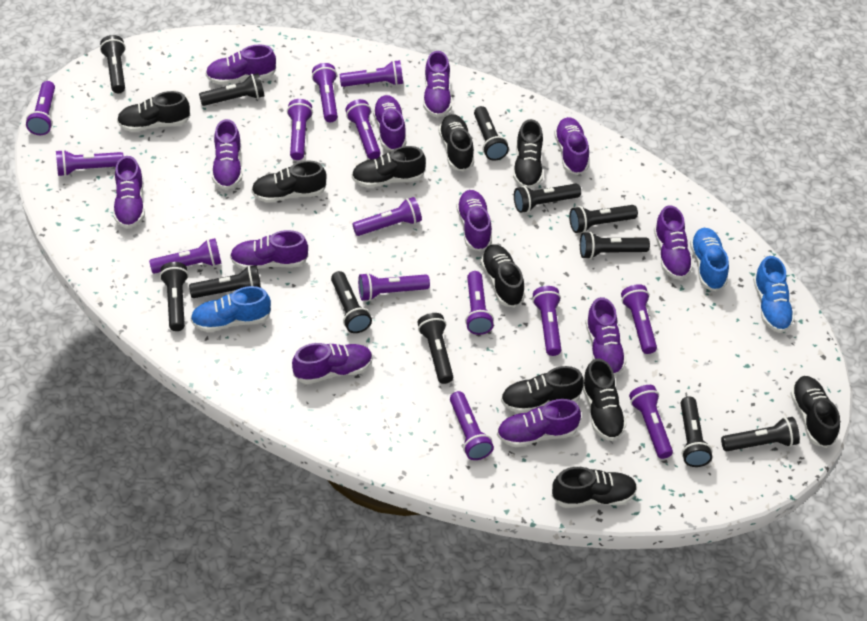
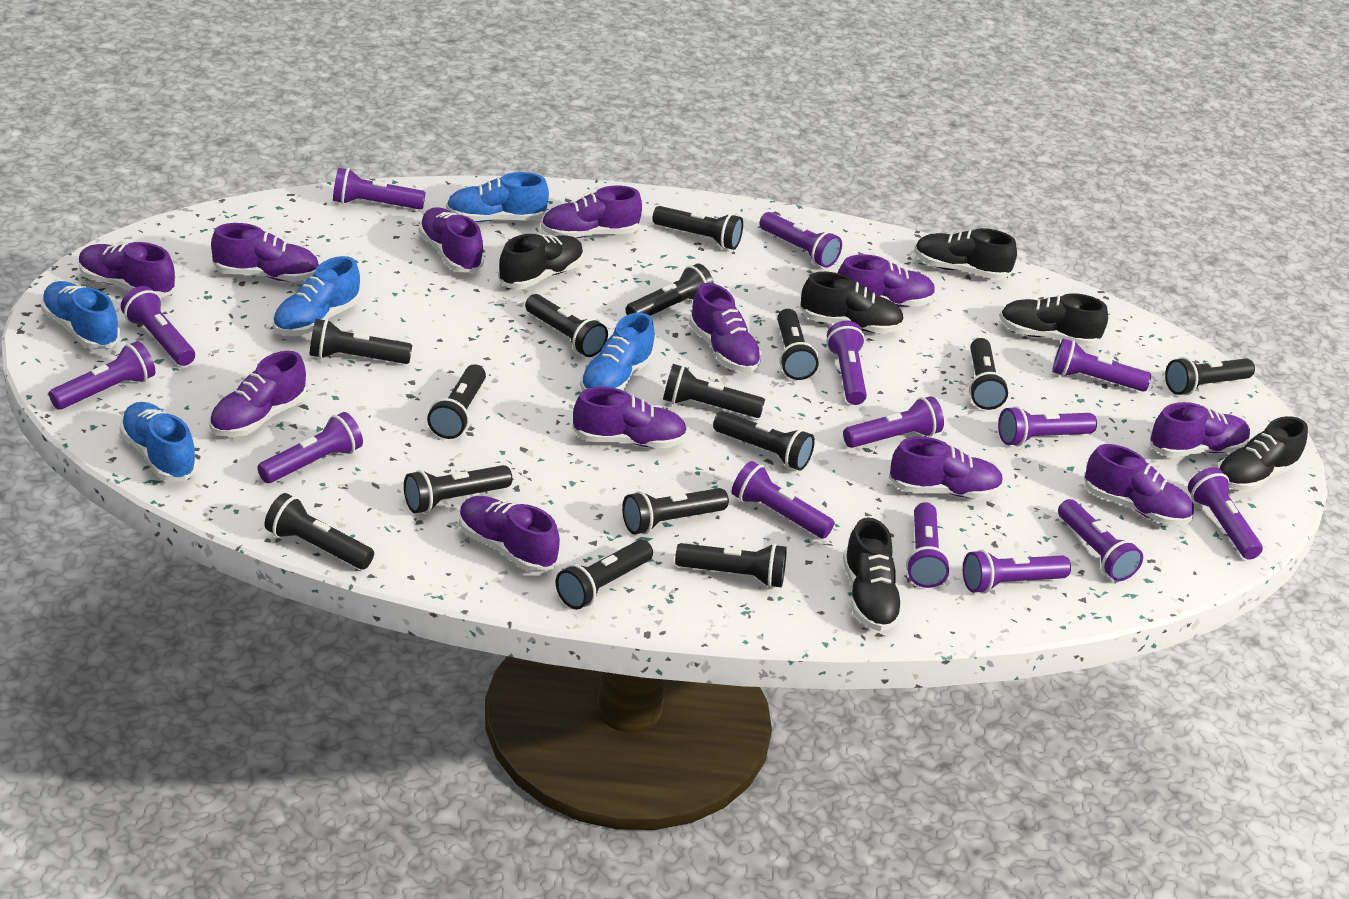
black flashlight: [100,35,126,93] [160,262,189,331] [189,265,261,298] [199,73,264,106] [331,271,372,333] [417,313,453,384] [474,106,509,161] [514,183,581,213] [569,205,638,233] [580,231,650,259] [681,397,712,467] [721,417,800,451] = 12 -> [264,493,374,569] [310,319,412,364] [404,465,512,513] [427,364,486,439] [525,294,608,357] [556,540,653,609] [622,488,729,534] [625,264,714,316] [652,206,743,250] [663,364,765,418] [675,543,787,588] [713,411,815,471] [777,309,819,380] [969,338,1009,410] [1165,357,1255,395] = 15
black shoe: [117,91,190,132] [251,161,327,203] [352,146,426,188] [438,114,474,172] [480,244,525,307] [501,366,584,414] [513,119,543,189] [552,467,637,508] [583,358,627,441] [790,376,840,448] = 10 -> [498,234,584,289] [800,272,904,333] [843,517,904,631] [914,228,1017,280] [1000,293,1108,346] [1218,416,1308,491] = 6
blue shoe: [191,286,271,332] [690,228,729,291] [753,256,795,333] = 3 -> [41,281,120,350] [119,402,198,481] [273,256,361,336] [446,172,549,222] [580,313,655,391] = 5

